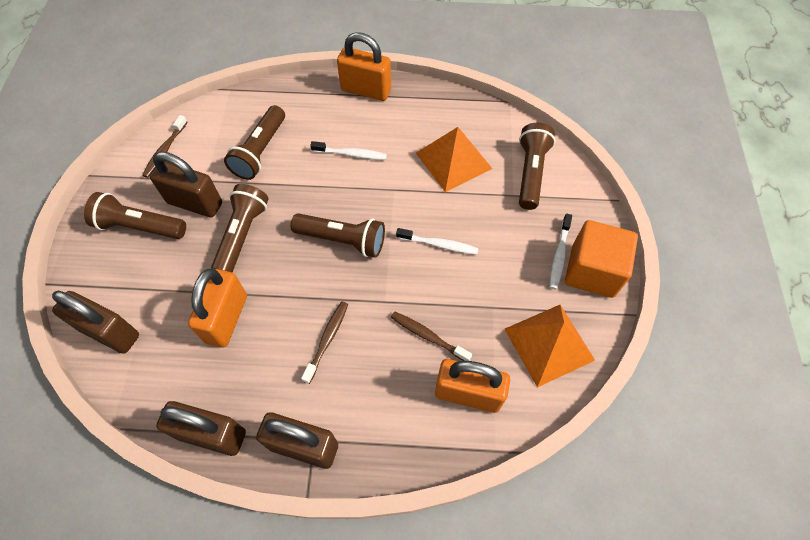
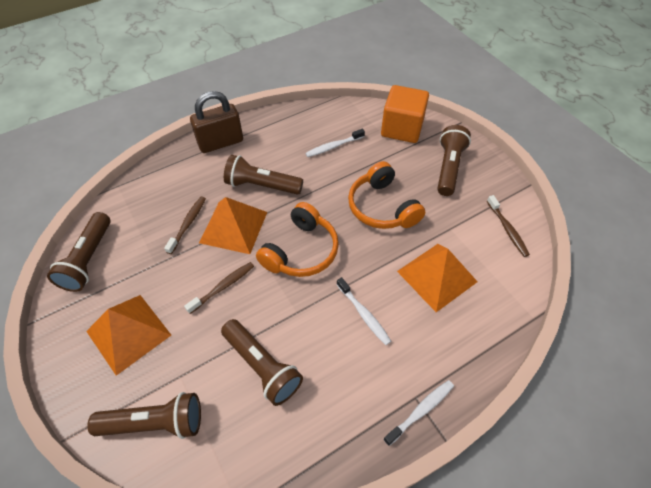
brown padlock: [52,291,139,354] [150,151,222,217] [156,401,246,456] [256,413,338,469] = 4 -> [190,91,243,153] = 1
orange headphones: none = 0 -> [256,202,339,277] [348,161,425,229] = 2
orange padlock: [188,268,247,347] [337,32,391,101] [435,359,510,413] = 3 -> none = 0
orange pyramid: [416,127,492,192] [504,305,595,387] = 2 -> [86,295,171,376] [199,197,267,254] [397,244,478,312] = 3

